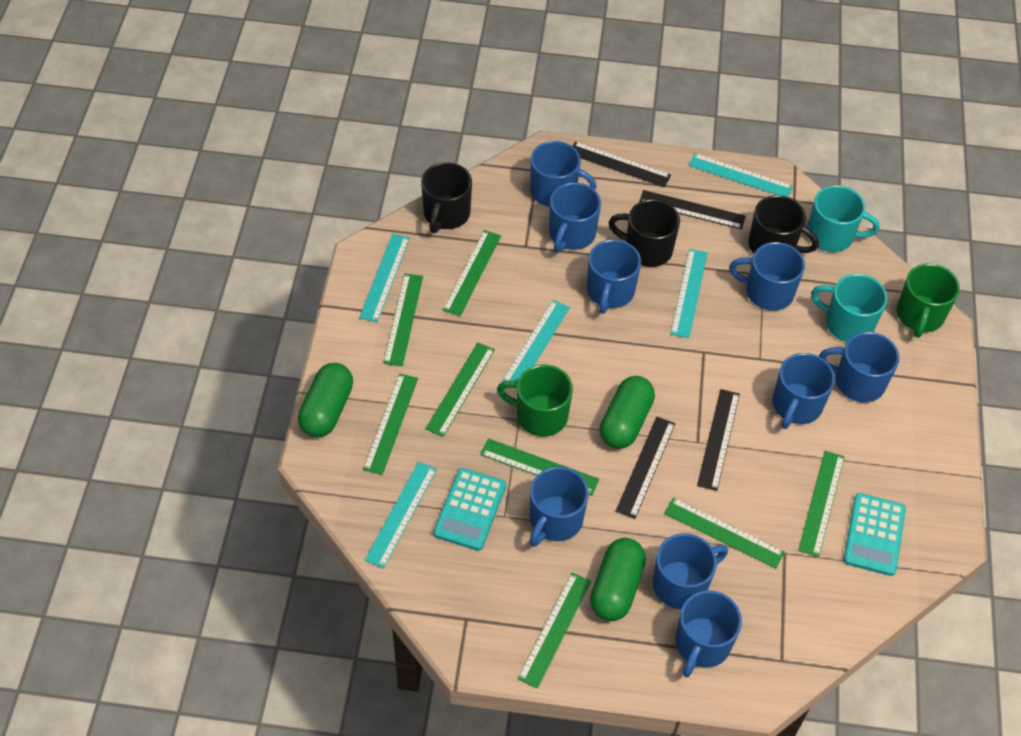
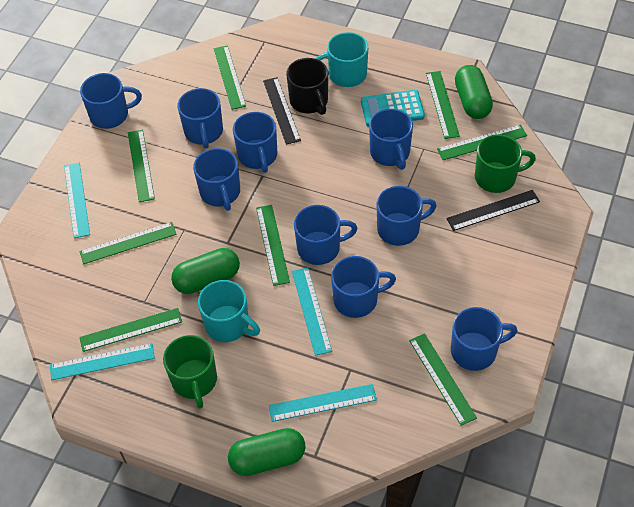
black mug: [421,162,472,233] [608,199,680,267] [749,195,819,254] = 3 -> [286,58,328,115] = 1
black ruler: [573,142,671,187] [616,417,675,519] [639,190,746,230] [697,389,740,491] = 4 -> [263,77,301,145] [446,190,540,231] = 2
turquoise calculator: [433,468,506,551] [844,493,906,576] = 2 -> [361,90,425,127] = 1
turquoise ruler: [359,234,410,322] [365,462,437,568] [502,300,570,382] [670,249,707,338] [689,153,793,197] = 5 -> [50,343,155,380] [64,163,90,238] [269,384,377,422] [292,267,332,356] = 4

